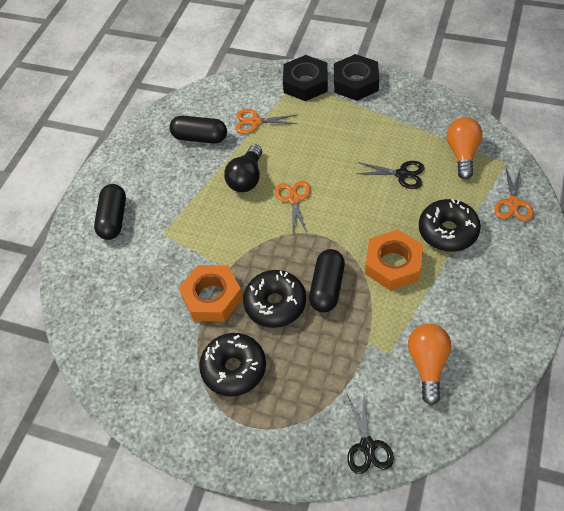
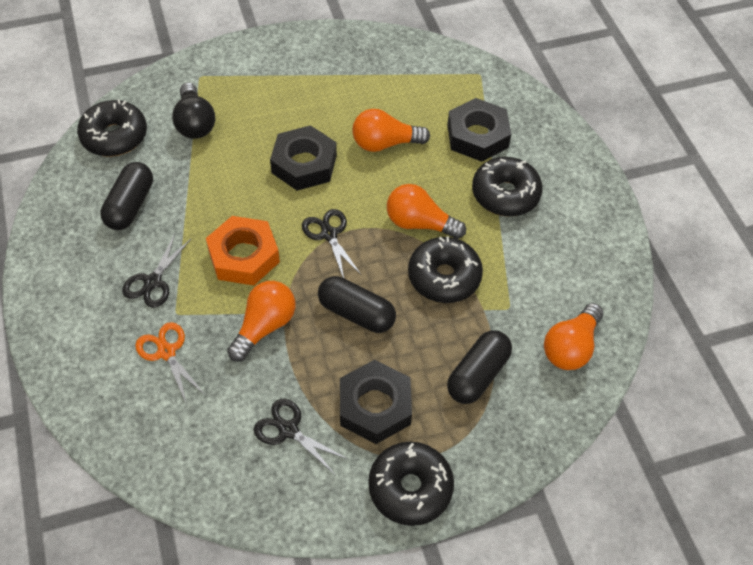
black donut: [199,333,266,397] [243,270,306,328] [419,199,481,252] = 3 -> [77,99,147,157] [368,442,454,526] [408,236,483,303] [472,157,543,217] = 4
black nut: [283,55,328,101] [334,54,379,101] = 2 -> [270,125,337,191] [340,360,412,444] [447,98,511,162] = 3
black scissors: [347,394,394,474] [356,161,424,189] = 2 -> [122,234,191,308] [254,399,349,475] [302,209,362,278] = 3
orange light bulb: [408,323,451,405] [446,117,483,179] = 2 -> [227,281,295,362] [352,109,430,152] [387,184,466,239] [544,303,603,370] = 4
orange nut: [179,265,243,322] [365,229,423,291] = 2 -> [206,216,280,285] = 1
orange scissors: [236,109,297,134] [275,181,311,235] [494,167,533,221] = 3 -> [135,322,205,405] = 1

